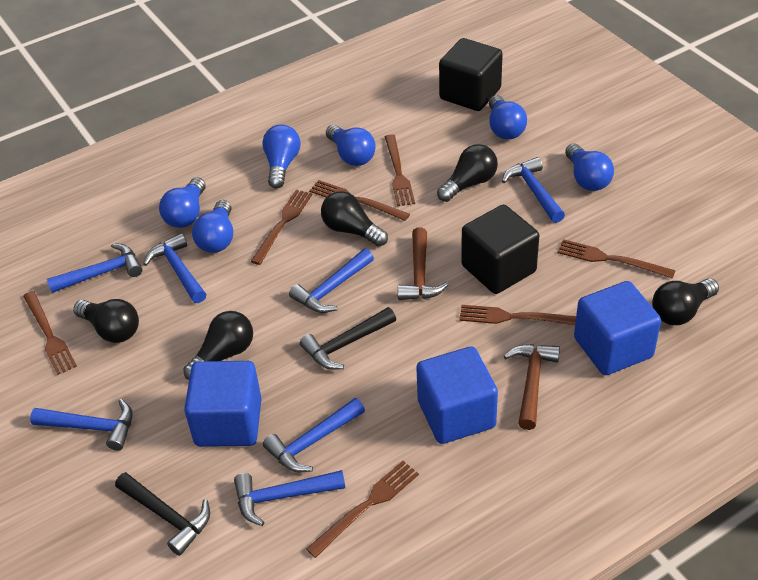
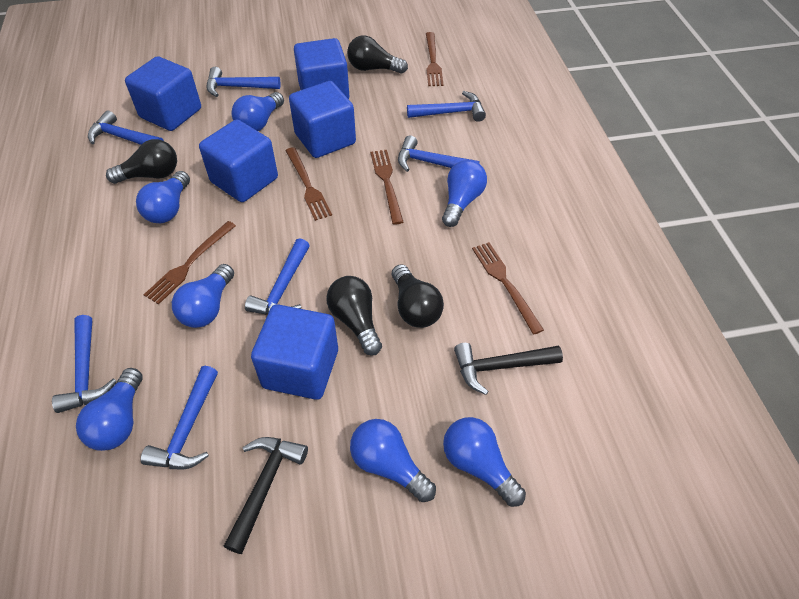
black cube: [439,38,503,111] [461,205,539,294] = 2 -> none = 0
black light bulb: [73,299,139,343] [183,311,253,380] [321,191,388,247] [437,144,498,202] [652,278,719,325] = 5 -> [106,139,177,184] [326,276,382,356] [347,36,408,74] [392,264,444,328] = 4
blue cube: [184,361,262,447] [416,346,498,444] [574,281,661,375] = 3 -> [125,56,201,131] [199,119,278,202] [251,304,338,400] [289,81,356,158] [294,38,349,99] = 5
blue light bulb: [159,177,206,228] [192,200,233,253] [262,124,300,189] [326,125,376,166] [489,95,527,140] [565,143,614,191] = 6 -> [76,368,143,451] [136,171,190,223] [172,264,234,328] [231,92,284,131] [350,419,436,502] [442,160,487,227] [443,417,526,507] = 7
brown fork: [23,291,77,375] [250,190,312,265] [306,461,419,558] [309,180,410,221] [385,134,415,206] [459,305,576,325] [558,239,676,279] = 7 -> [144,221,236,304] [285,147,332,221] [370,150,403,225] [426,32,444,86] [472,242,544,335] = 5
brown hammer: [398,227,449,300] [504,344,560,430] = 2 -> none = 0

